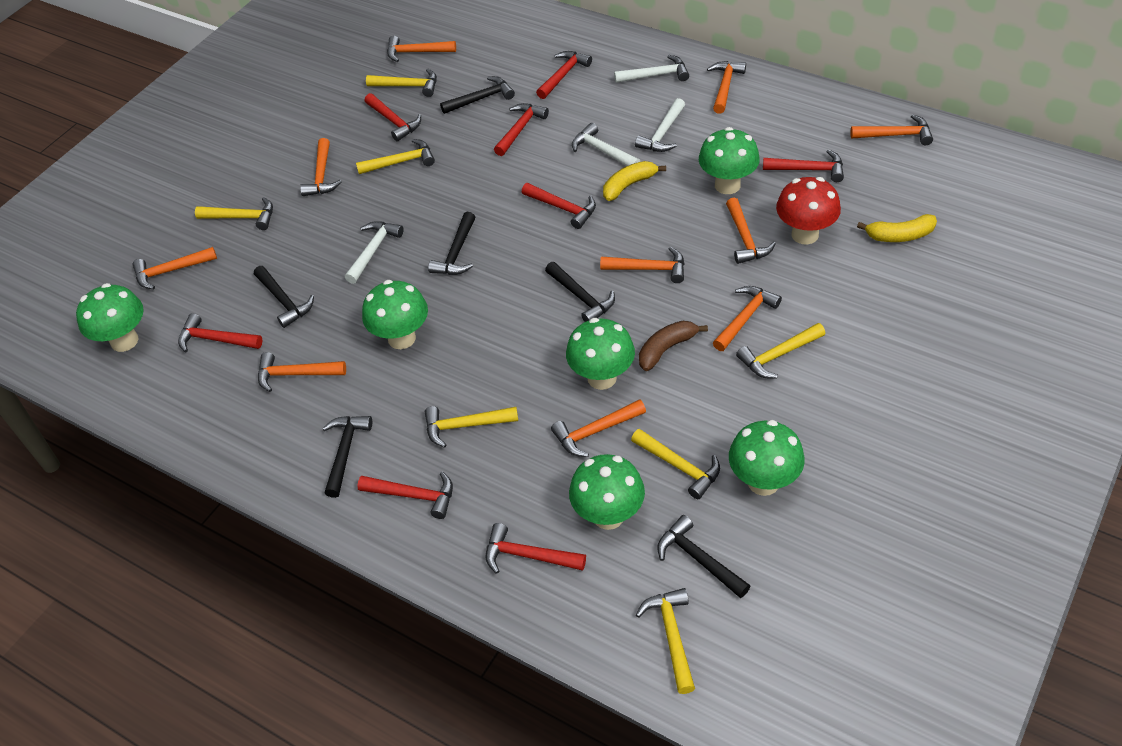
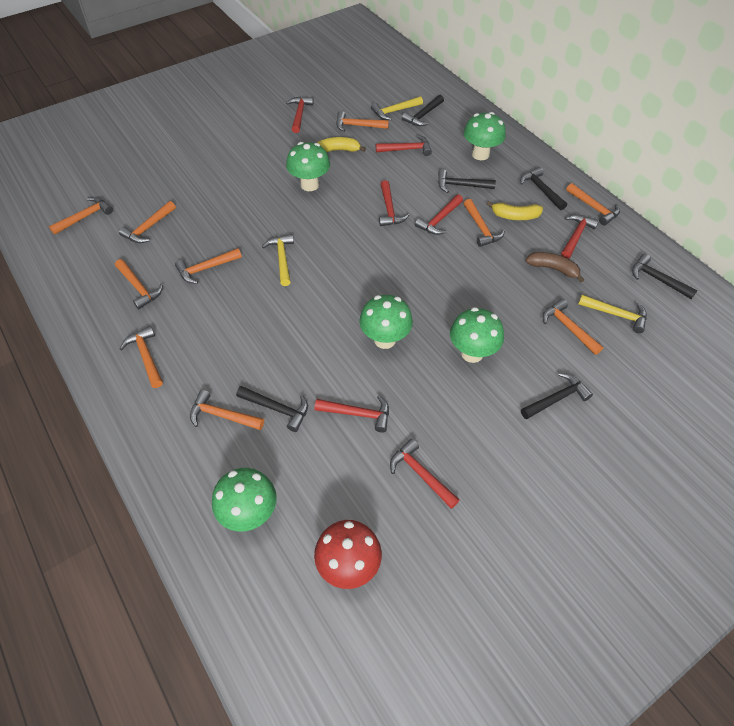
green mushroom: [76,283,144,352] [362,280,428,349] [566,318,635,390] [569,454,645,530] [699,127,760,194] [729,420,805,496] = 6 -> [212,468,277,532] [286,142,330,191] [359,295,413,349] [450,307,504,363] [464,112,506,160] = 5
red hammer: [178,313,263,352] [357,472,453,519] [365,93,421,141] [486,523,586,574] [494,103,549,156] [522,183,596,229] [536,51,592,99] [763,149,844,182] = 8 -> [286,97,314,133] [314,395,389,433] [376,135,432,156] [379,180,409,226] [390,439,460,509] [415,194,463,235] [561,214,599,259] = 7
white hammer: [345,221,404,284] [572,123,641,166] [614,55,689,83] [635,98,685,152] = 4 -> none = 0
yellow hammer: [195,197,273,230] [356,139,435,174] [366,68,437,97] [425,406,518,448] [631,429,720,499] [636,588,695,694] [736,323,825,379] = 7 -> [262,234,294,286] [371,96,423,120] [578,295,647,333] = 3

